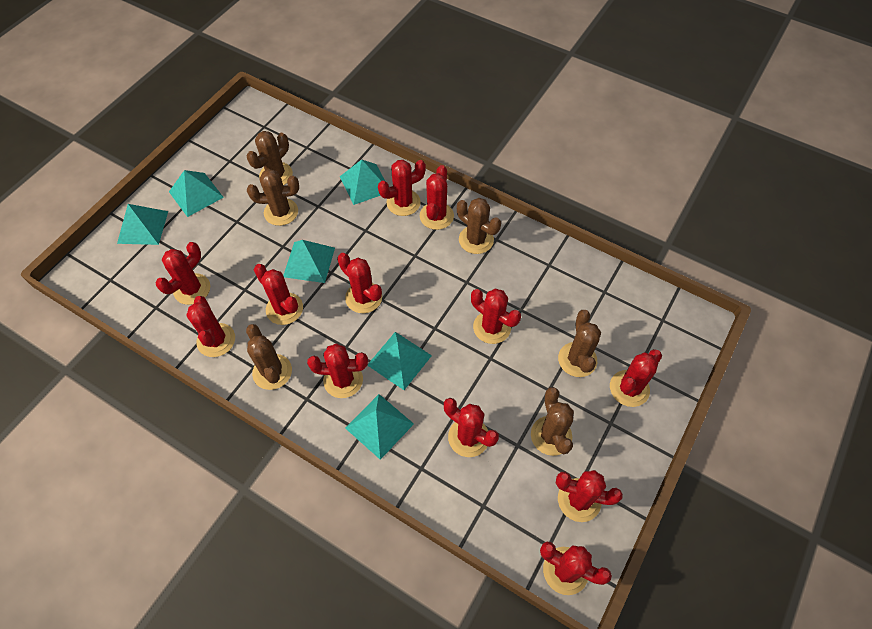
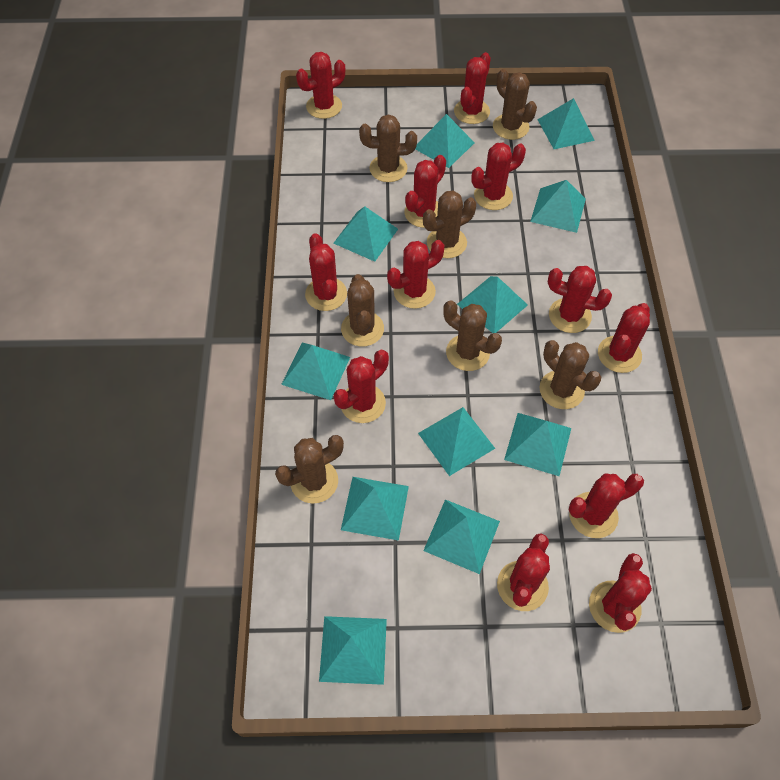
brown cactus: [246,324,292,390] [247,131,293,185] [247,169,299,226] [457,198,501,254] [531,387,574,456] [558,310,601,377] = 6 -> [275,435,344,504] [341,274,384,346] [359,114,417,182] [423,191,476,258] [443,300,502,371] [493,69,537,140] [539,340,601,409] = 7
turquoise pyramid: [117,204,168,245] [169,170,224,217] [283,240,335,283] [340,160,386,205] [345,394,414,460] [368,332,432,390] = 6 -> [281,342,350,400] [319,616,387,685] [333,207,398,262] [341,477,409,541] [415,114,475,168] [418,407,495,476] [423,500,500,574] [457,276,528,333] [504,413,571,476] [530,180,586,233] [537,98,595,149] = 11

